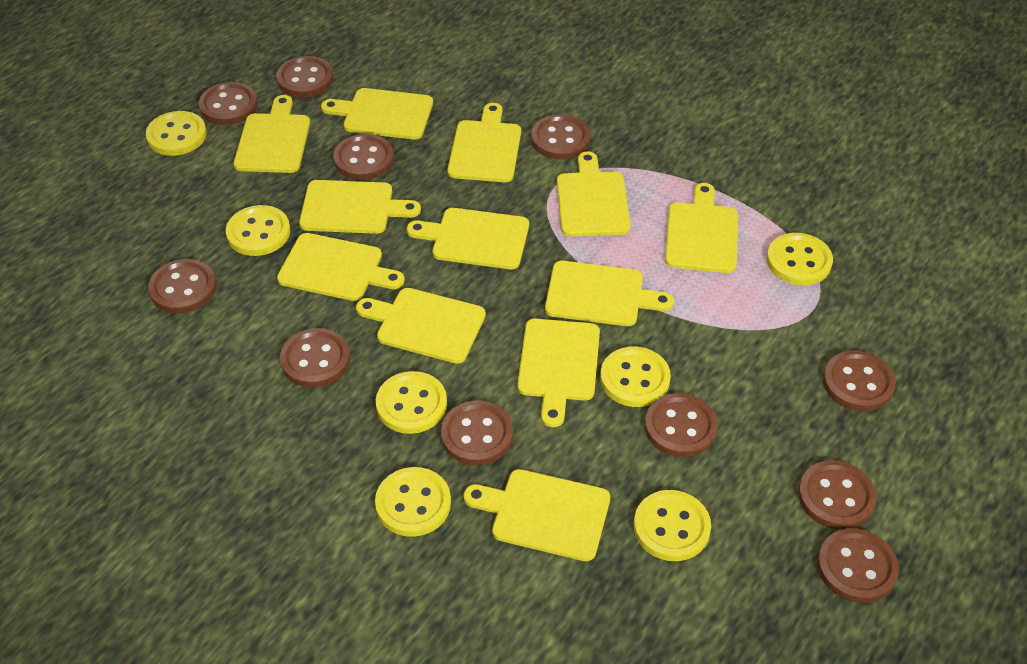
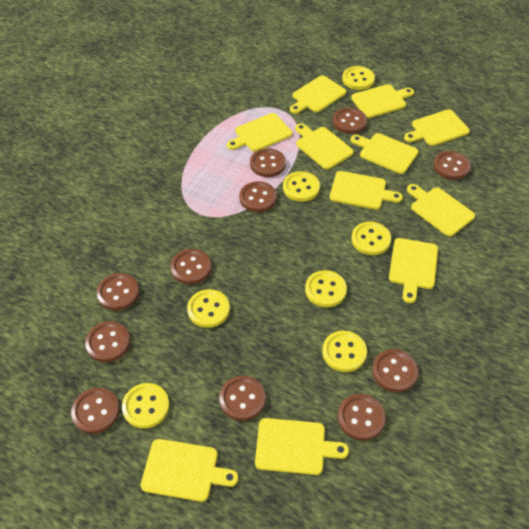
yellow cutting board: [234,95,310,173] [277,233,405,301] [299,180,421,234] [321,88,433,140] [356,288,486,364] [407,208,529,269] [448,103,521,182] [463,469,610,561] [518,319,600,427] [545,261,674,326] [557,151,631,237] [665,183,738,273] = 12 -> [141,439,238,502] [227,113,292,152] [255,418,349,475] [290,75,346,114] [295,123,354,169] [330,171,403,210] [351,84,414,118] [351,133,419,174] [389,238,438,303] [404,109,470,146] [407,184,475,237] = 11

